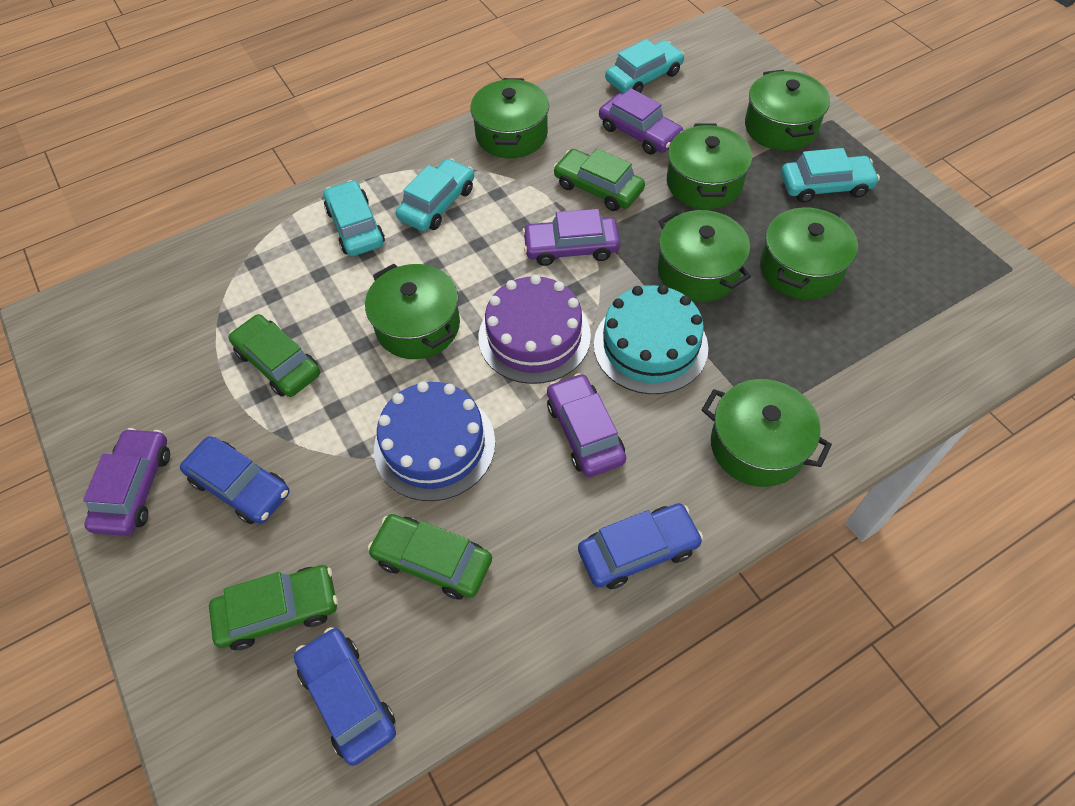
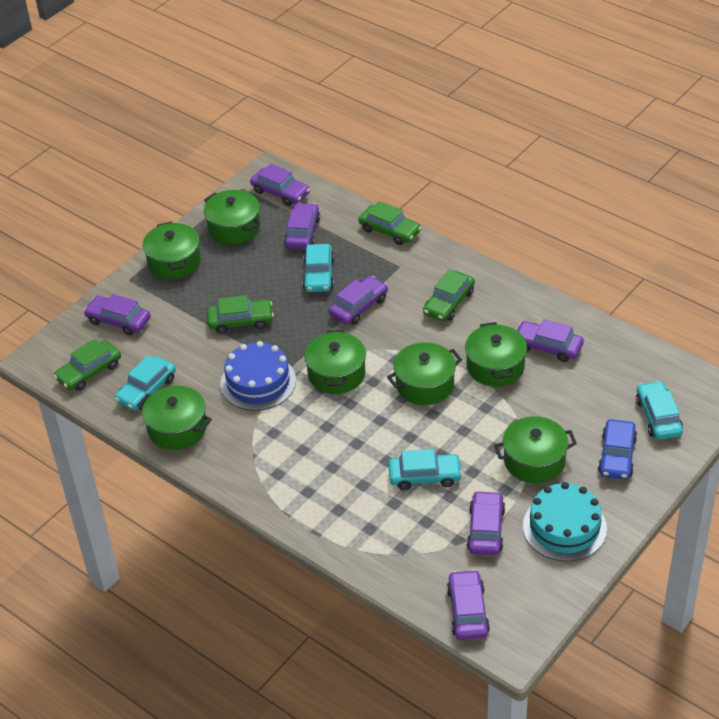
blue car: [180,436,290,524] [294,627,396,766] [578,503,703,589] = 3 -> [598,419,637,480] = 1
purple cake: [479,275,591,384] = 1 -> none = 0
purple car: [83,428,170,536] [522,209,620,266] [547,373,626,477] [599,88,683,155] = 4 -> [84,294,151,336] [250,164,310,206] [284,203,320,249] [329,276,388,325] [447,570,490,640] [467,491,505,555] [517,319,584,362] = 7

